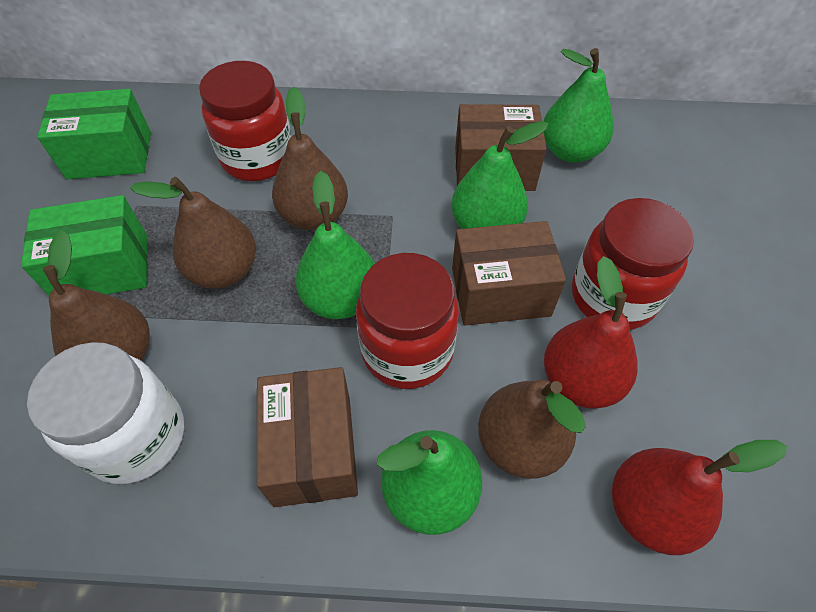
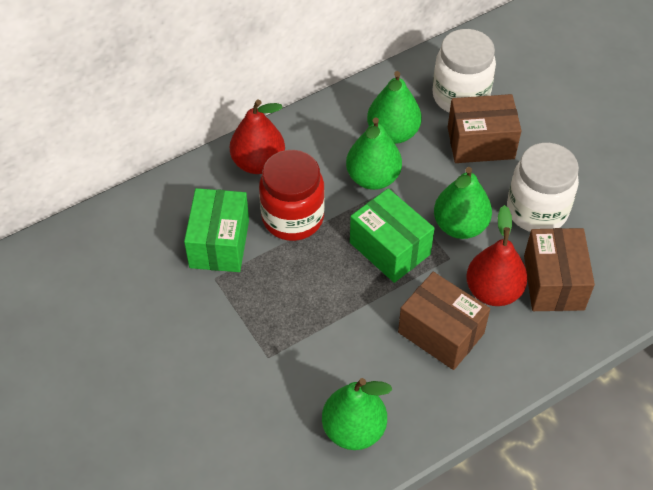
brown pear: [43,230,150,361] [130,177,256,289] [272,87,348,230] [478,380,586,479] = 4 -> none = 0
red jar: [199,61,292,181] [356,253,459,389] [572,198,694,330] = 3 -> [259,150,325,241] = 1
white jar: [27,342,184,484] = 1 -> [432,29,496,113] [507,143,579,232] = 2

